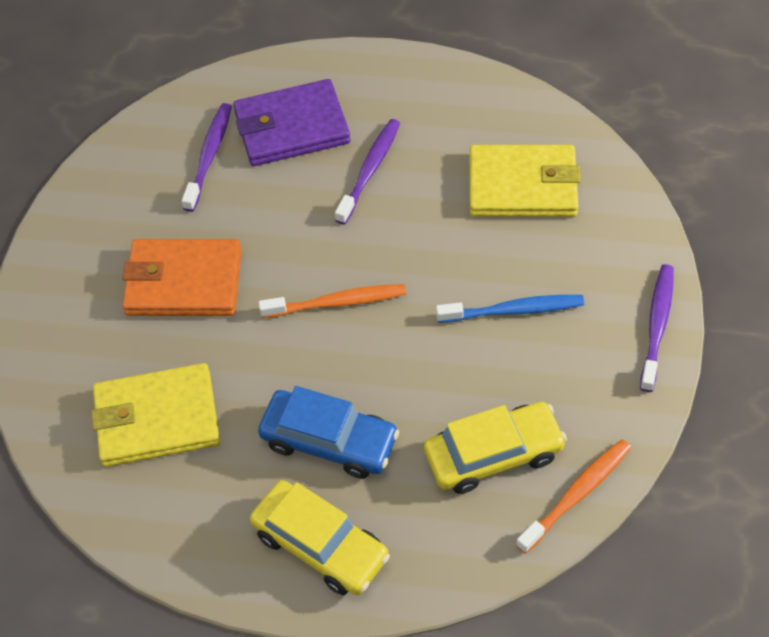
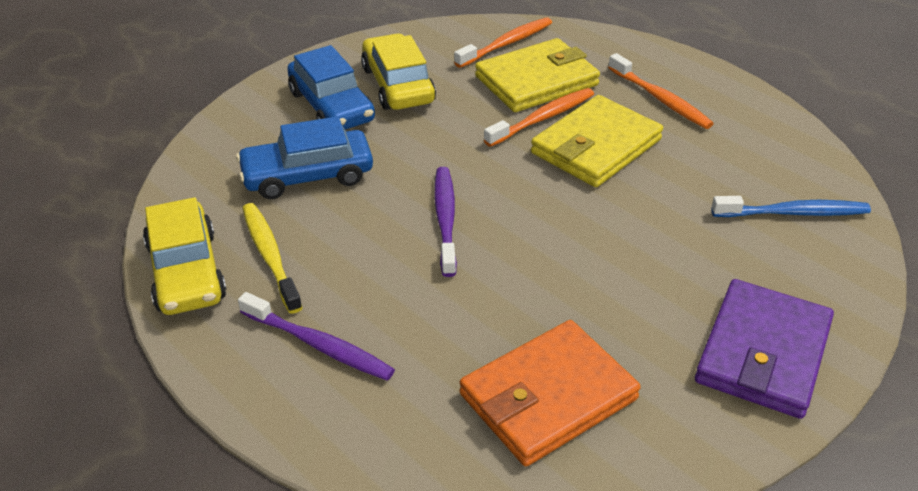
blue car: [258,386,399,479] = 1 -> [236,116,373,199] [287,45,375,130] = 2
orange toothbrush: [259,284,406,318] [516,439,631,554] = 2 -> [454,17,552,68] [484,88,594,147] [608,53,714,129] = 3
purple toothbrush: [182,103,232,212] [335,119,400,225] [640,264,674,392] = 3 -> [238,292,395,381] [434,167,457,277] = 2
yellow toothbrush: none = 0 -> [242,203,303,314] = 1

